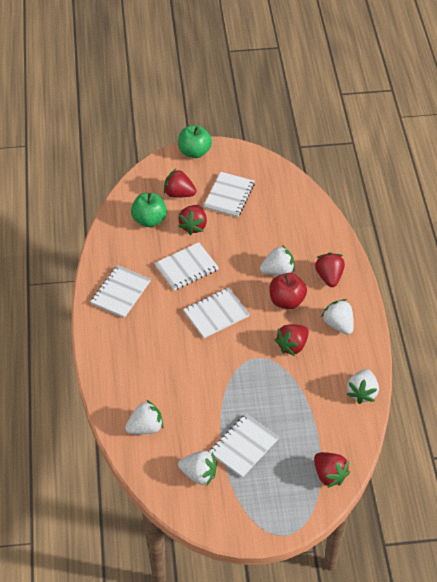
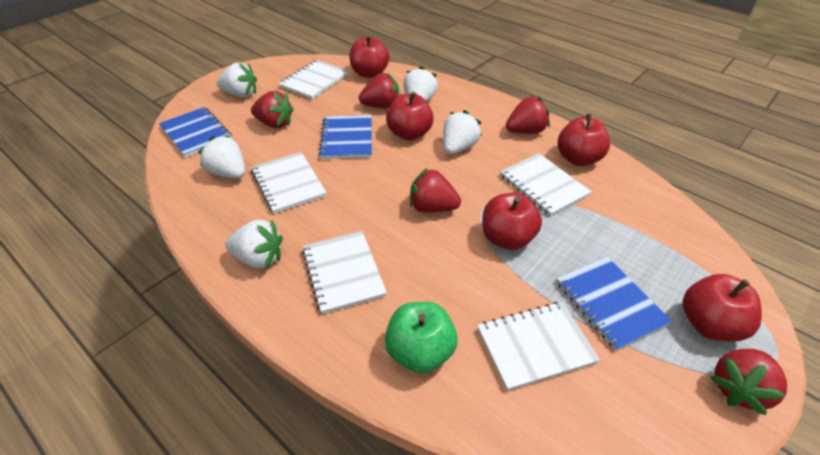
blue notebook: none = 0 -> [159,107,232,158] [319,115,372,159] [556,257,672,351] = 3
green apple: [131,193,167,227] [178,125,212,158] = 2 -> [385,302,458,374] = 1
red apple: [269,273,307,309] = 1 -> [349,35,389,78] [386,92,434,141] [482,193,542,250] [558,114,610,166] [683,274,762,341] = 5

